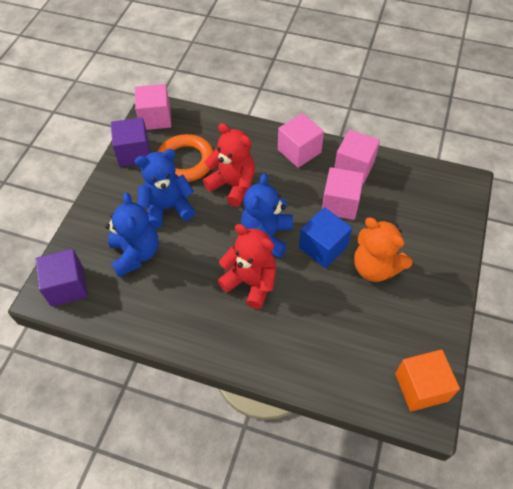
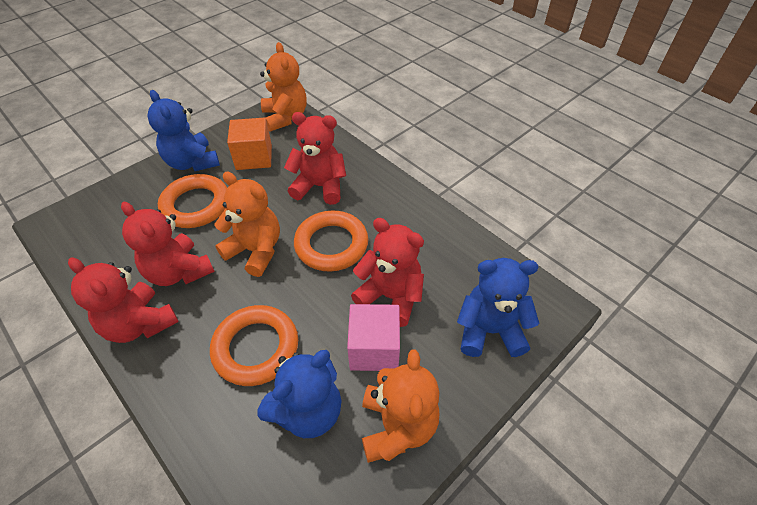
blue cube: [299,207,352,268] = 1 -> none = 0
orange ring: [157,134,213,182] = 1 -> [158,174,227,228] [210,305,298,386] [294,211,368,272] = 3
orange teddy bear: [354,217,412,282] = 1 -> [214,172,280,277] [260,42,307,132] [362,350,439,463] = 3
pink cube: [135,84,171,130] [278,113,324,168] [322,167,364,220] [334,130,380,184] = 4 -> [347,304,400,371] = 1
purple cube: [35,249,88,307] [111,117,150,167] = 2 -> none = 0
red teddy bear: [203,123,255,207] [217,224,276,309] = 2 -> [68,258,179,343] [121,202,215,286] [284,112,346,205] [351,218,424,327] = 4

